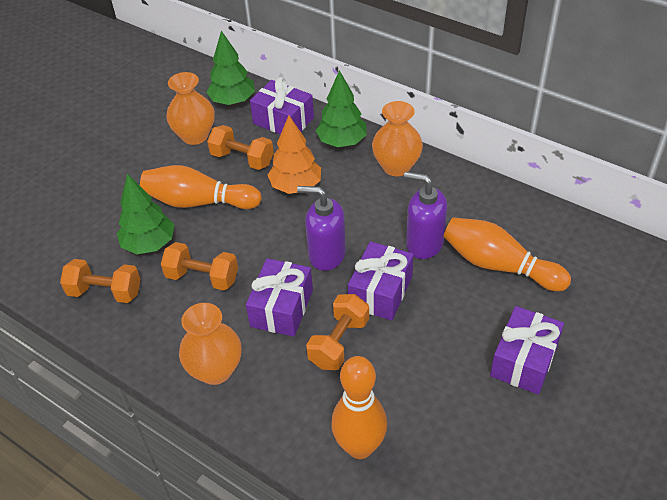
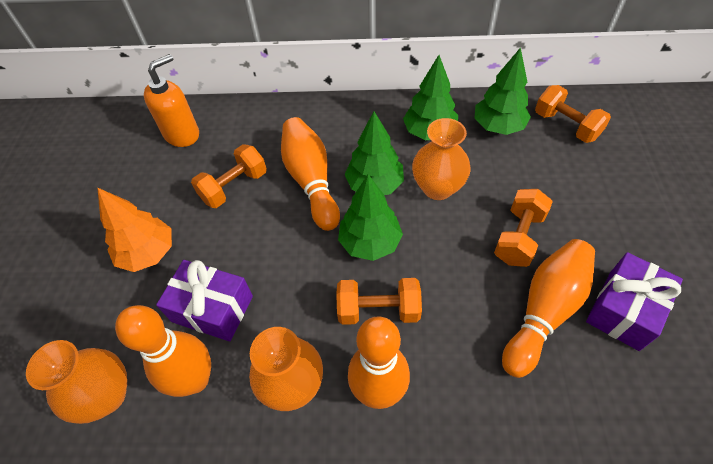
green tree: [117,174,174,254] [206,30,255,105] [316,70,367,147] = 3 -> [338,174,403,261] [345,111,404,195] [403,55,458,140] [475,47,531,135] = 4
orange bowling pin: [140,165,262,209] [331,356,387,459] [443,217,571,291] = 3 -> [115,305,211,397] [281,117,340,231] [348,316,410,409] [502,239,595,378] = 4
orange soap dispenser: none = 0 -> [144,54,199,147] = 1
purple gift: [246,258,313,337] [250,77,314,135] [348,241,414,321] [490,306,564,394] = 4 -> [156,260,253,341] [586,252,683,351] = 2
purple soap dispenser: [297,186,346,271] [404,172,447,259] = 2 -> none = 0

